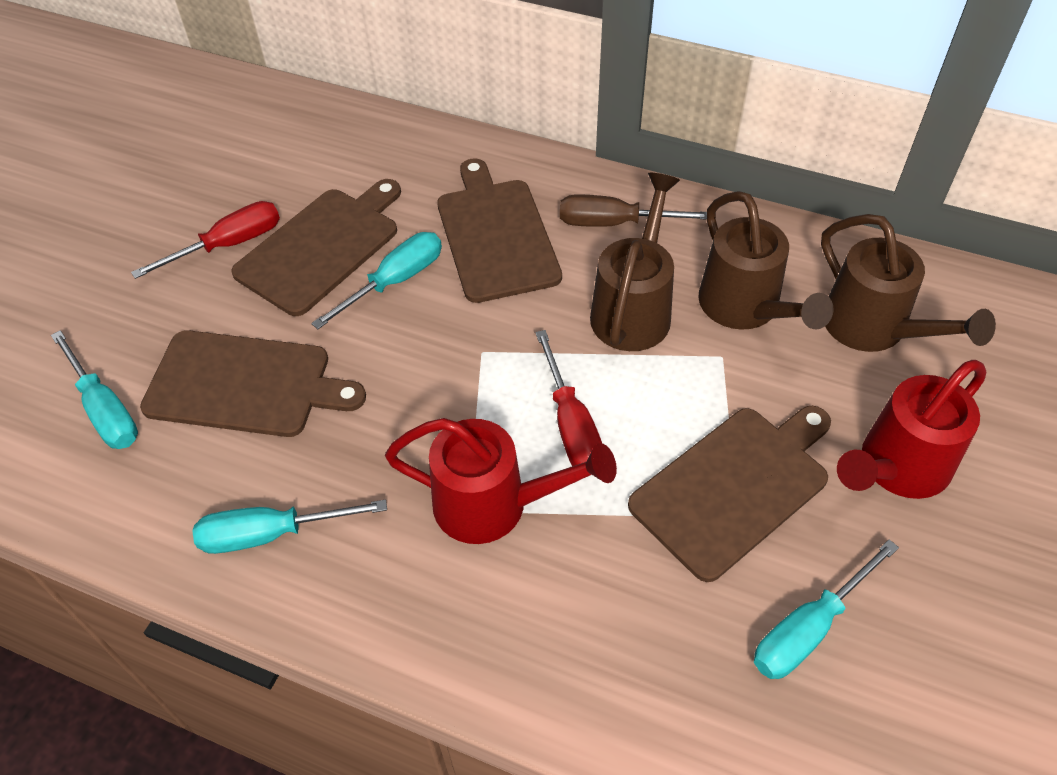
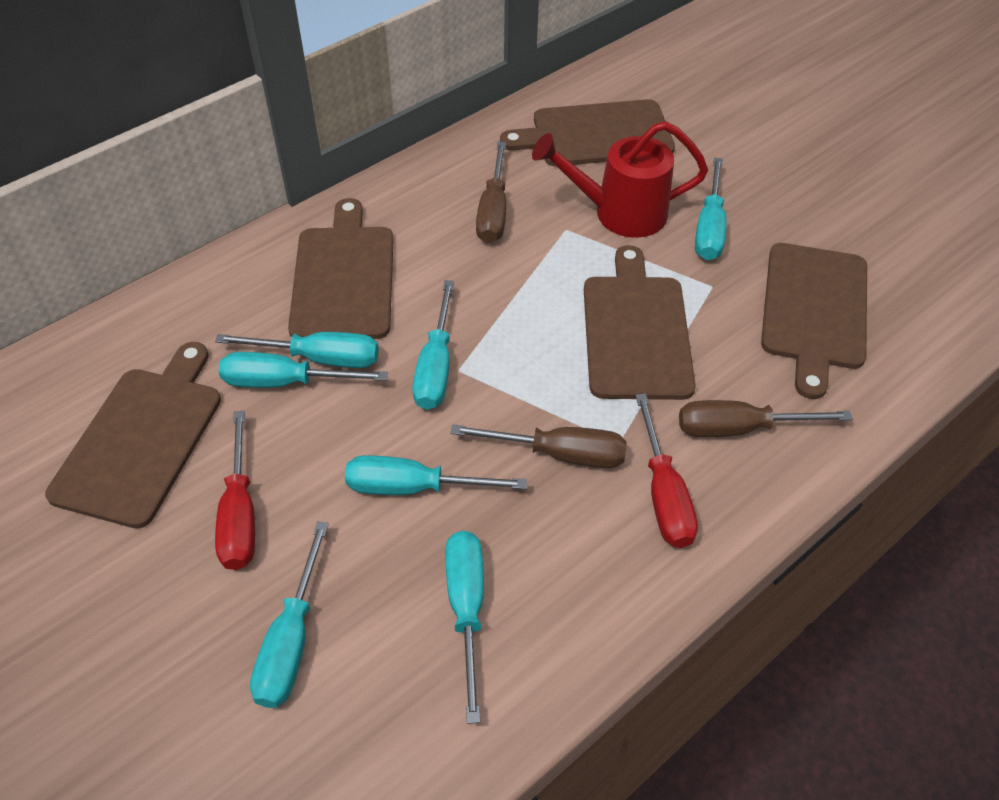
brown cutting board: [140,330,366,437] [231,179,401,316] [437,158,562,303] [628,406,831,582] = 4 -> [45,342,221,529] [288,198,394,339] [500,99,675,166] [584,245,696,400] [761,243,867,399] = 5
brown screwdriver: [560,195,707,227] = 1 -> [450,424,627,468] [476,142,506,243] [679,400,853,437] = 3
brown watering can: [590,173,680,351] [698,191,834,330] [821,214,996,352] = 3 -> none = 0
red watering can: [385,418,617,544] [837,360,987,499] = 2 -> [532,121,708,238] = 1
turquoise screwdriver: [51,330,138,449] [193,500,387,554] [311,232,442,329] [754,539,899,679] = 4 -> [215,332,379,368] [219,352,388,388] [250,521,329,708] [345,455,527,495] [412,280,454,410] [445,531,484,724] [695,157,726,260] = 7

